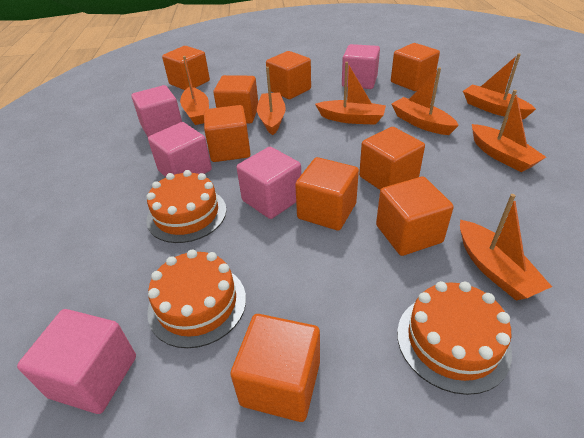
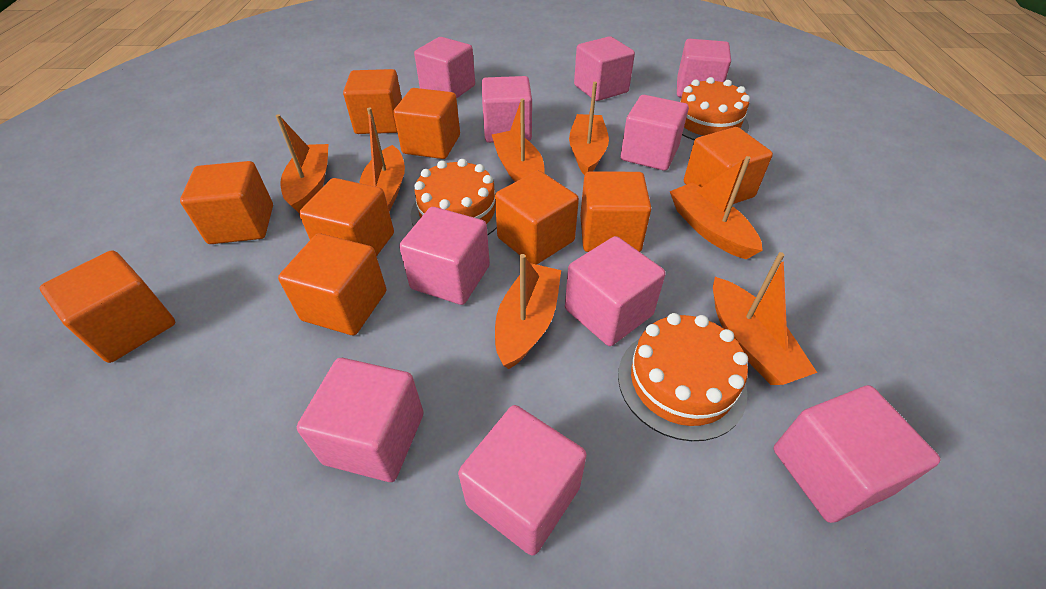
pink cube: [17,309,136,414] [131,85,182,137] [148,122,212,177] [237,147,301,219] [342,44,380,89] = 5 -> [297,358,424,482] [399,207,490,305] [414,37,475,98] [458,405,587,555] [482,76,532,143] [565,236,665,346] [574,36,635,101] [621,95,689,171] [677,39,731,98] [774,385,940,523] = 10

